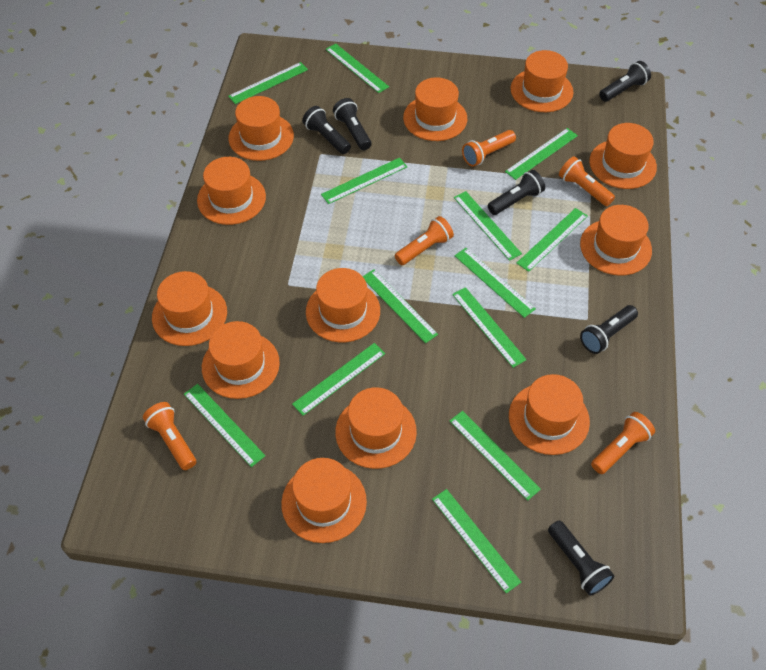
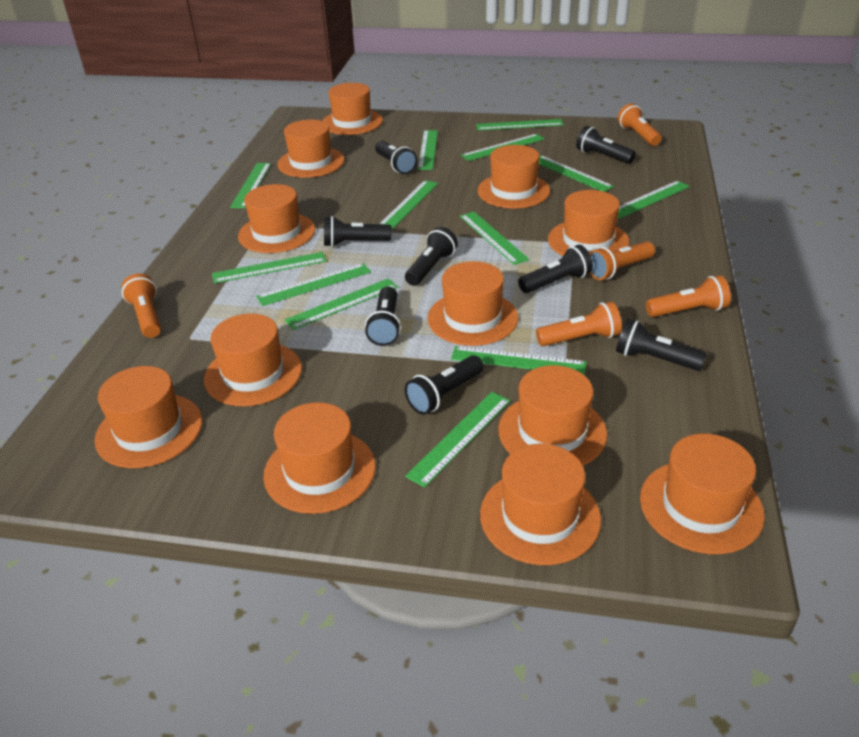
black flashlight: [302,106,351,154] [333,98,372,150] [488,170,545,215] [548,520,614,596] [580,305,638,354] [599,61,651,102] = 6 -> [324,216,392,247] [365,287,401,346] [375,141,417,174] [405,227,458,286] [405,355,484,415] [518,245,593,293] [576,126,636,164] [616,319,707,371] = 8

